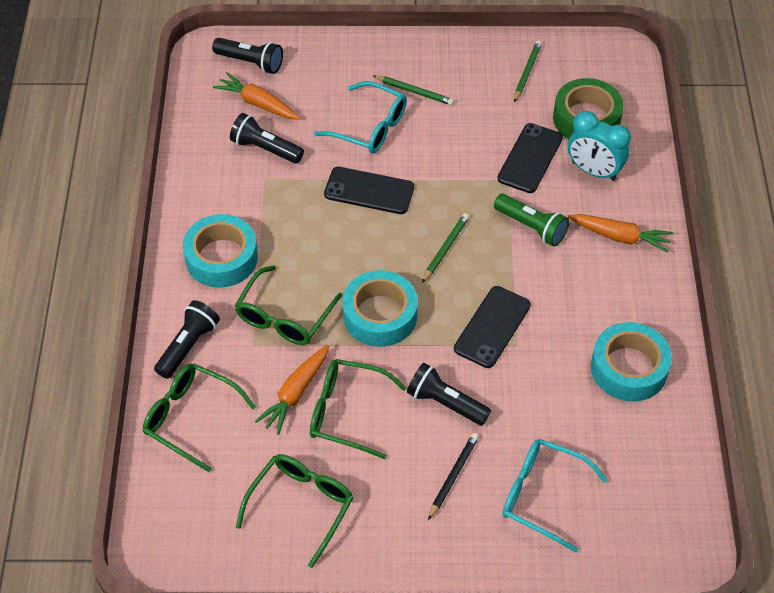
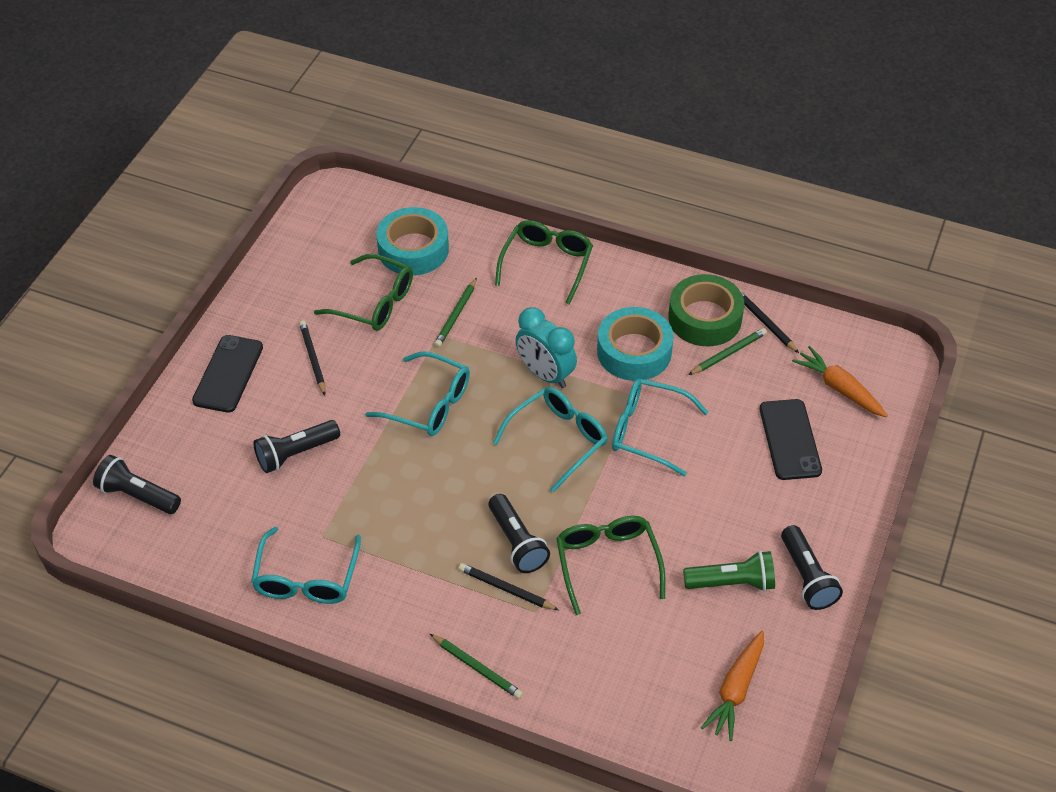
black pencil: [428,433,479,520] = 1 -> [299,320,326,395] [458,563,559,610] [741,291,799,353] = 3
black phone: [324,167,414,214] [454,286,531,368] [497,123,563,193] = 3 -> [192,335,263,413] [760,399,822,480] = 2
green glasses: [143,363,256,472] [235,265,342,345] [236,454,354,568] [310,359,407,459] = 4 -> [314,254,413,331] [495,220,593,305] [556,516,665,615] = 3
orange carrot: [213,72,300,120] [254,345,329,435] [568,214,673,253] = 3 -> [701,631,764,741] [792,346,888,417] = 2
turquoise glasses: [314,81,407,154] [502,439,608,553] = 2 -> [251,527,361,604] [365,352,470,436] [493,387,607,492] [612,379,708,476] = 4
turquoise tape: [183,214,258,288] [342,270,418,347] [591,322,672,402] = 3 -> [376,207,449,276] [597,307,674,381] = 2

